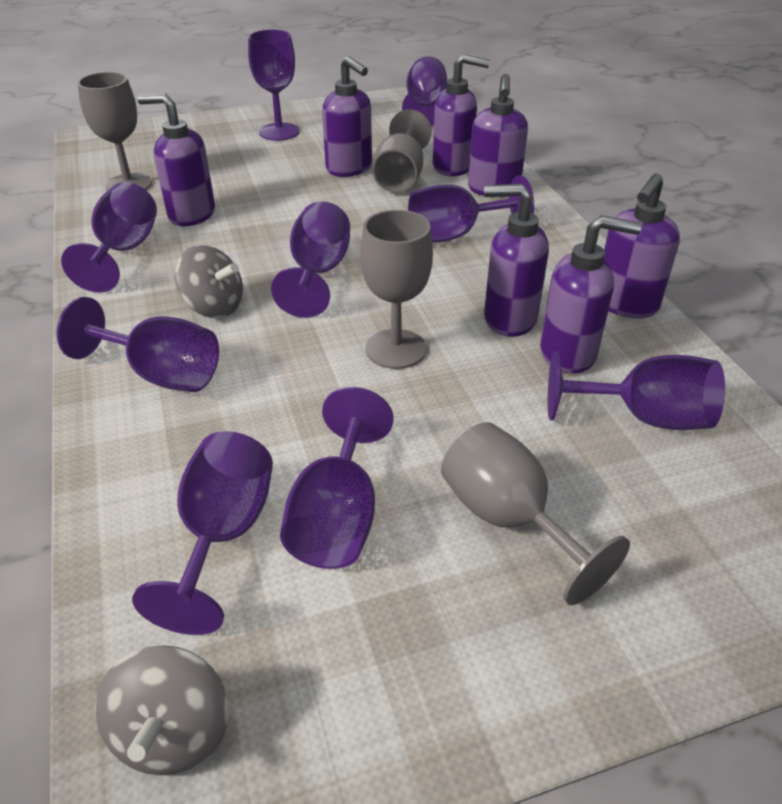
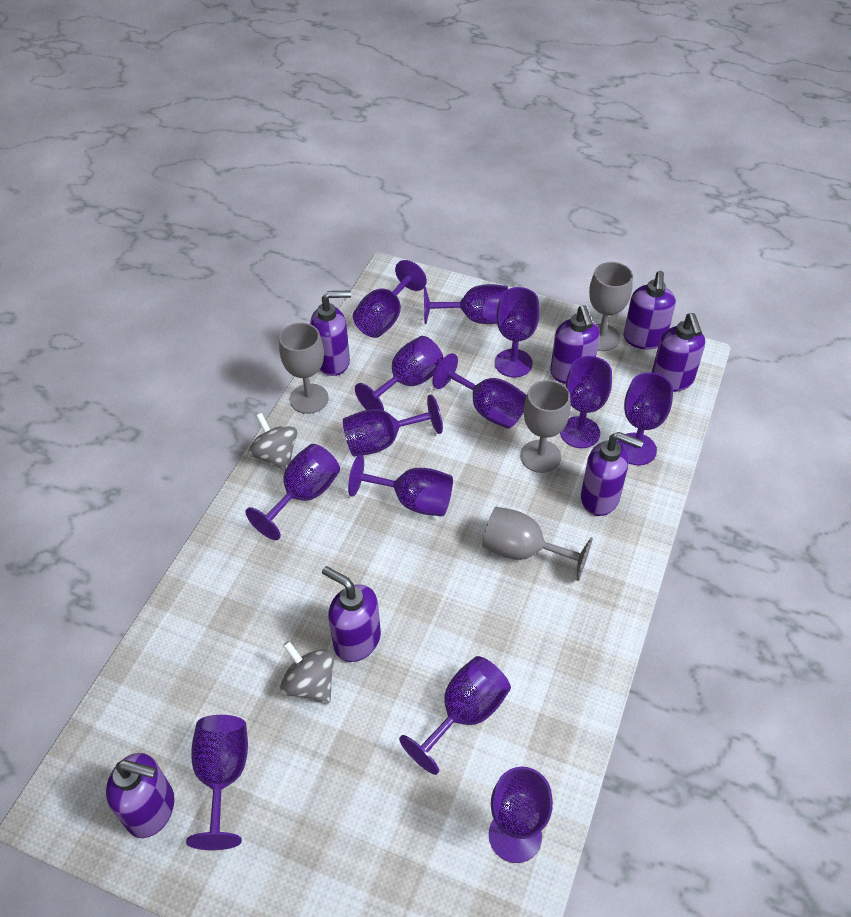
purple goblet: [57,297,219,392] [61,182,157,293] [132,431,273,635] [248,29,299,141] [271,201,350,318] [280,387,393,569] [402,56,447,127] [408,175,534,243] [548,351,725,430] = 9 -> [186,715,248,850] [245,444,340,540] [343,395,443,457] [348,455,453,516] [353,260,427,338] [355,336,443,410] [399,656,511,775] [424,284,508,324] [432,353,527,429] [489,767,553,863] [495,287,540,377] [560,356,612,448] [617,372,673,465] = 13

